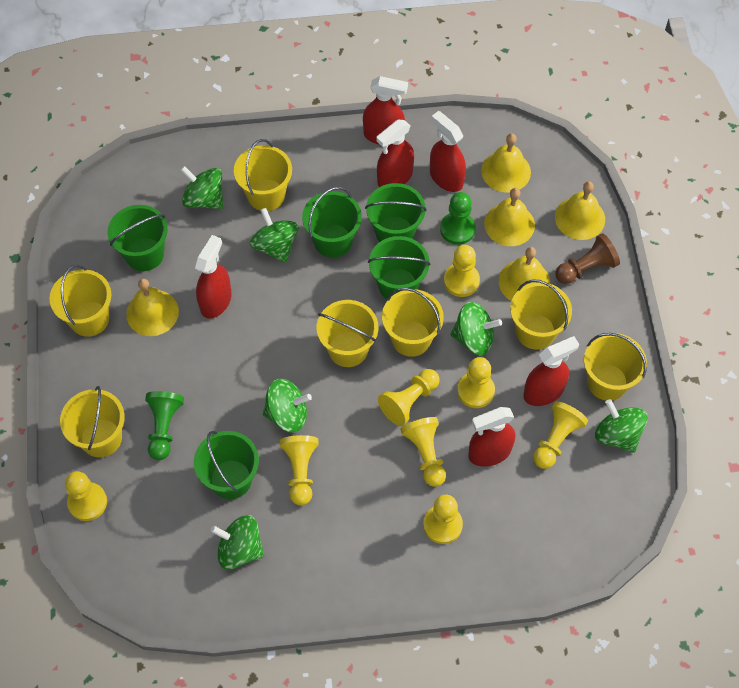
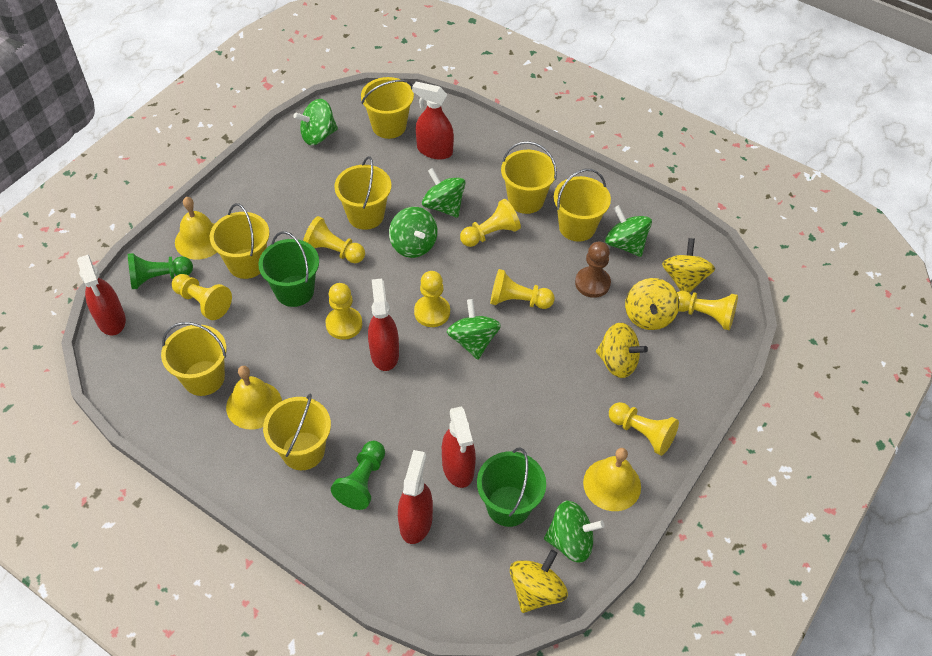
green bucket: [108,205,168,271] [194,431,259,499] [302,187,362,258] [365,183,427,242] [368,236,431,299] = 5 -> [258,231,319,307] [477,447,546,527] = 2
red spray bottle: [195,235,232,319] [363,76,408,145] [377,120,414,187] [430,111,466,192] [468,407,515,467] [523,336,579,406] = 6 -> [77,254,126,335] [368,279,399,371] [398,450,433,544] [412,81,454,160] [442,406,476,488] = 5
yellow bell: [126,278,179,336] [481,133,531,192] [484,188,535,246] [499,247,550,301] [555,181,605,240] = 5 -> [175,197,217,260] [226,366,282,430] [583,448,641,511] = 3
yellow spinning top: none = 0 -> [510,550,568,613] [596,323,648,378] [625,278,680,330] [662,238,715,293] = 4

